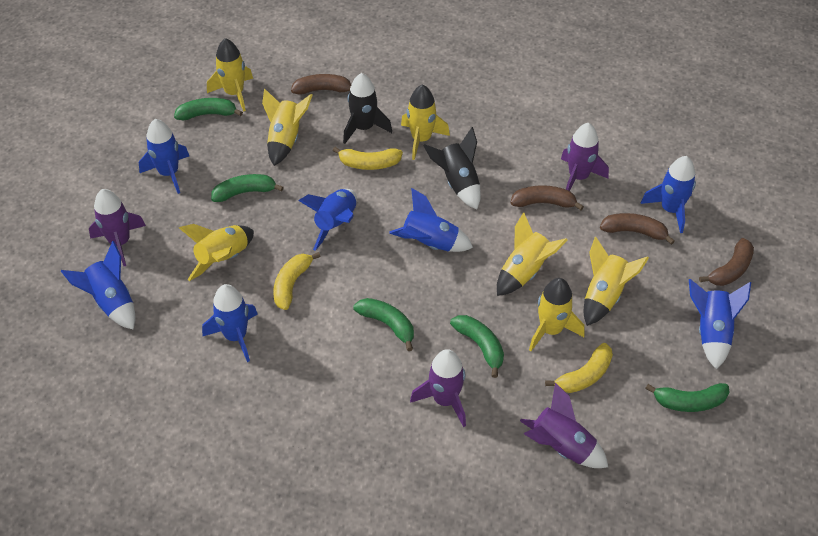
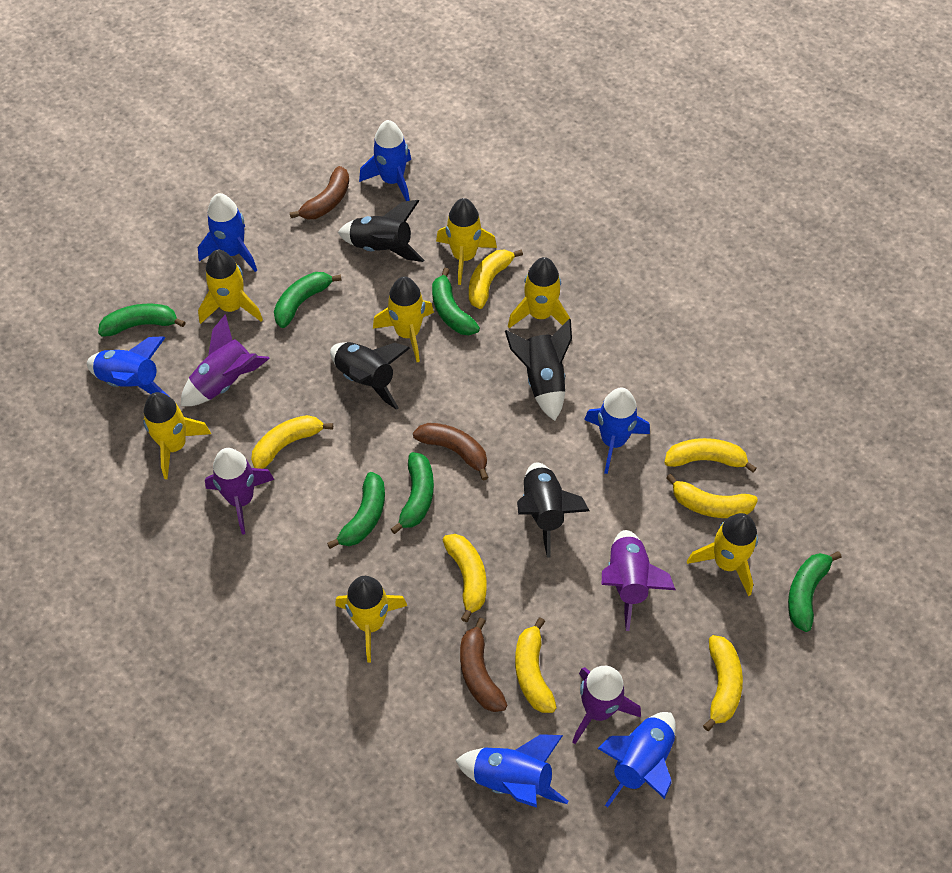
black rocket: [343,73,392,144] [423,127,481,209] = 2 -> [330,342,410,410] [338,200,424,262] [505,319,572,421] [517,462,590,558] = 4
blue rocket: [61,241,136,329] [139,119,189,194] [202,284,258,362] [298,189,357,251] [389,188,473,252] [640,156,696,233] [689,279,751,369] = 7 -> [87,336,168,396] [198,193,257,272] [359,120,411,201] [455,734,568,808] [584,388,650,474] [598,712,676,807] = 6
brown banana: [291,74,351,95] [510,185,584,210] [600,213,675,245] [699,238,754,286] = 4 -> [290,166,349,219] [413,423,489,481] [460,618,507,712] = 3
green banana: [174,98,243,120] [211,174,284,202] [353,298,414,351] [450,315,504,378] [645,383,730,412] = 5 -> [98,304,185,337] [274,272,342,328] [327,472,385,549] [391,452,434,534] [432,268,480,335] [788,551,842,632] = 6
yellow banana: [273,252,321,310] [333,147,403,170] [545,343,613,393] = 3 -> [251,415,333,469] [443,534,487,622] [469,249,523,309] [515,617,557,713] [664,438,756,472] [666,474,758,518] [703,635,743,731] = 7

